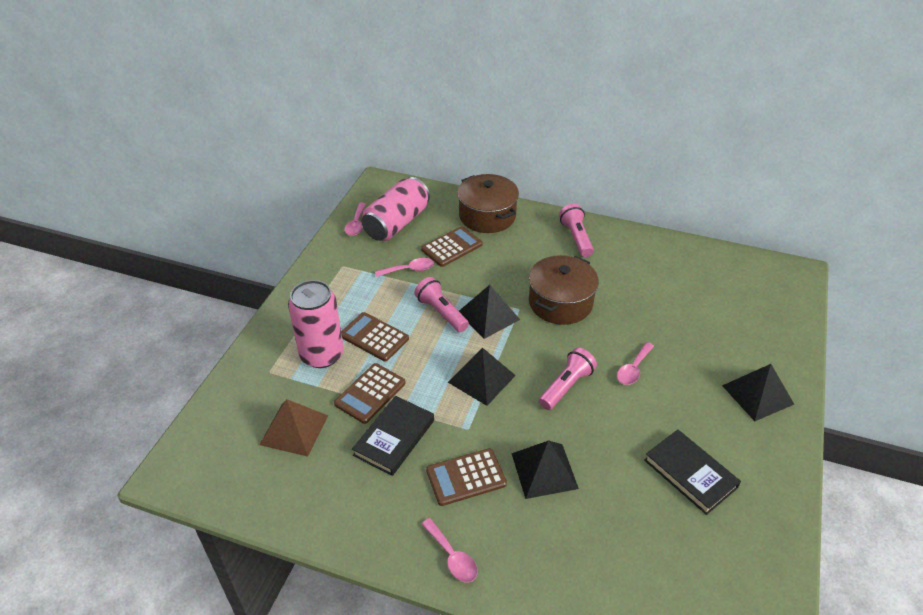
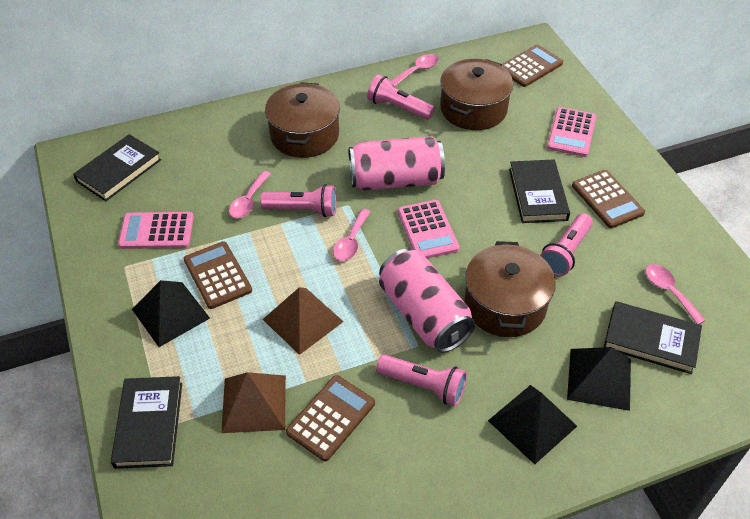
black book: [352,396,434,476] [644,429,741,515] = 2 -> [73,134,161,201] [111,376,182,469] [509,159,570,223] [604,301,702,374] = 4
black pyramid: [448,348,516,406] [459,285,520,339] [511,440,579,499] [722,364,794,421] = 4 -> [132,280,210,347] [488,385,577,465] [567,347,631,411] = 3
brown pot: [457,174,519,233] [529,255,599,325] = 2 -> [265,82,340,158] [440,59,513,130] [464,241,556,337] = 3
brown pyramid: [259,399,328,457] = 1 -> [221,372,286,433] [263,287,344,355] = 2
pink calculator: none = 0 -> [118,212,194,249] [398,200,460,259] [547,107,596,157] = 3
pink flashlight: [414,277,469,332] [539,348,597,410] [559,204,594,257] = 3 -> [260,184,337,217] [367,74,435,120] [376,355,467,406] [540,214,593,276] = 4

